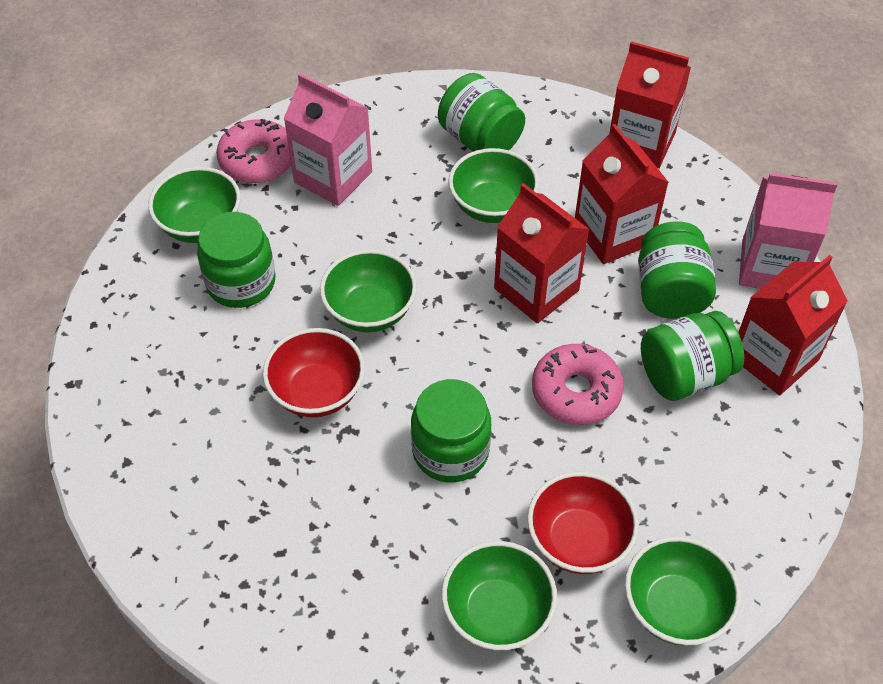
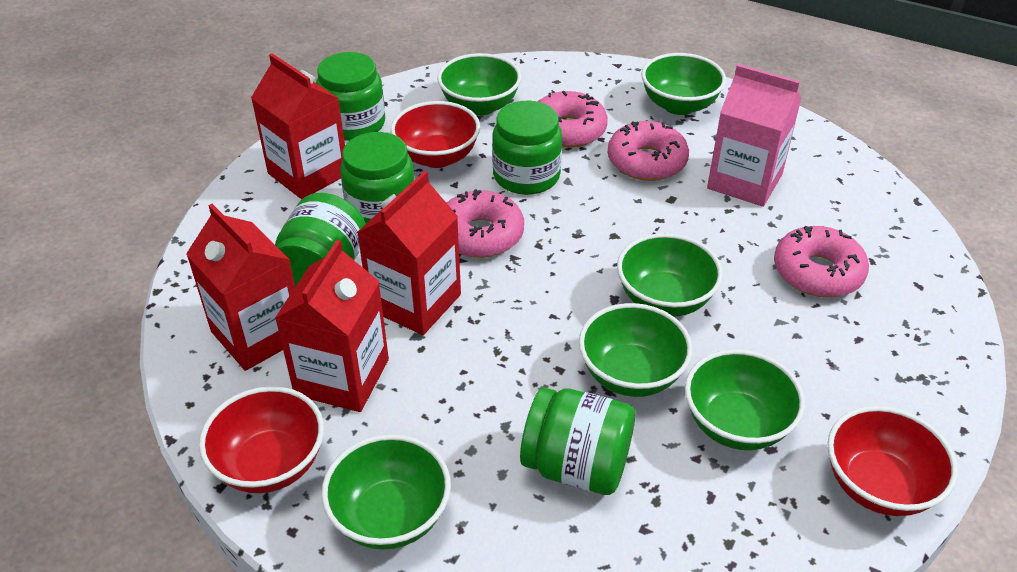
green bowl: [148,167,241,243] [320,249,417,332] [442,541,557,650] [448,148,539,223] [625,536,741,646] = 5 -> [321,434,451,549] [437,53,521,116] [579,303,693,397] [617,233,723,316] [641,53,726,115] [685,349,805,450] = 6
pink carton: [283,73,372,206] [739,173,837,289] = 2 -> [707,64,801,207] = 1
pink donut: [216,119,291,183] [532,344,624,425] = 2 -> [447,189,524,258] [538,91,608,148] [608,121,689,181] [774,226,869,297] = 4
red bowl: [263,328,365,417] [527,471,639,574] = 2 -> [199,386,324,493] [390,101,480,168] [827,406,958,516] = 3

